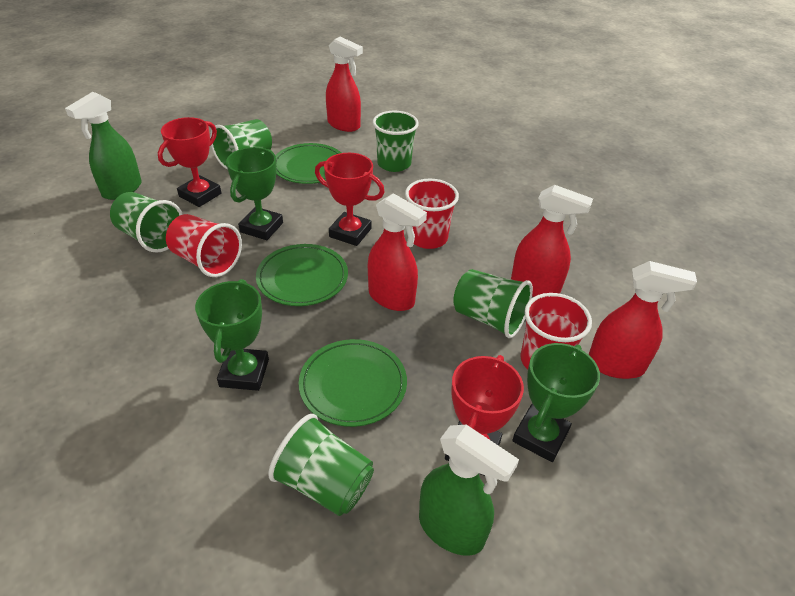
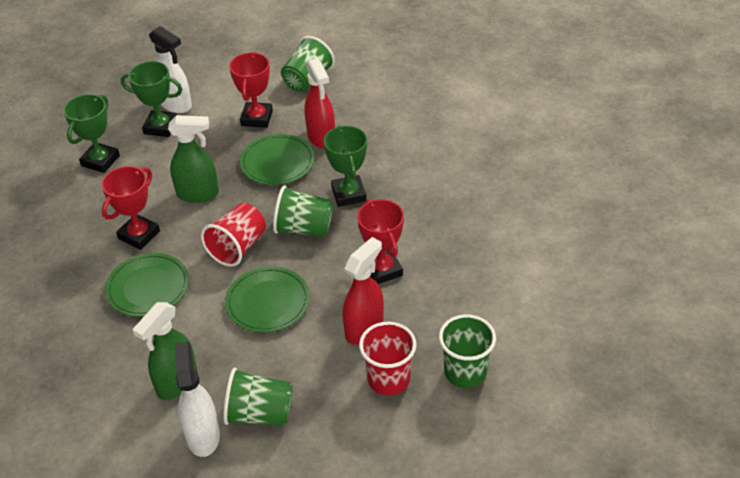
green cup: [110,192,183,253] [210,119,272,170] [268,414,374,516] [373,111,419,172] [453,269,533,338] = 5 -> [223,367,293,426] [273,185,333,237] [281,36,335,92] [439,314,496,388] = 4
red cup: [166,214,242,277] [405,179,459,249] [520,293,592,369] = 3 -> [201,203,266,267] [359,322,417,395] = 2
red spray bottle: [326,37,363,132] [368,193,427,311] [511,185,593,297] [588,261,697,379] = 4 -> [304,58,335,149] [343,237,384,345] = 2
white spray bottle: none = 0 -> [149,26,192,113] [175,341,220,457] = 2

